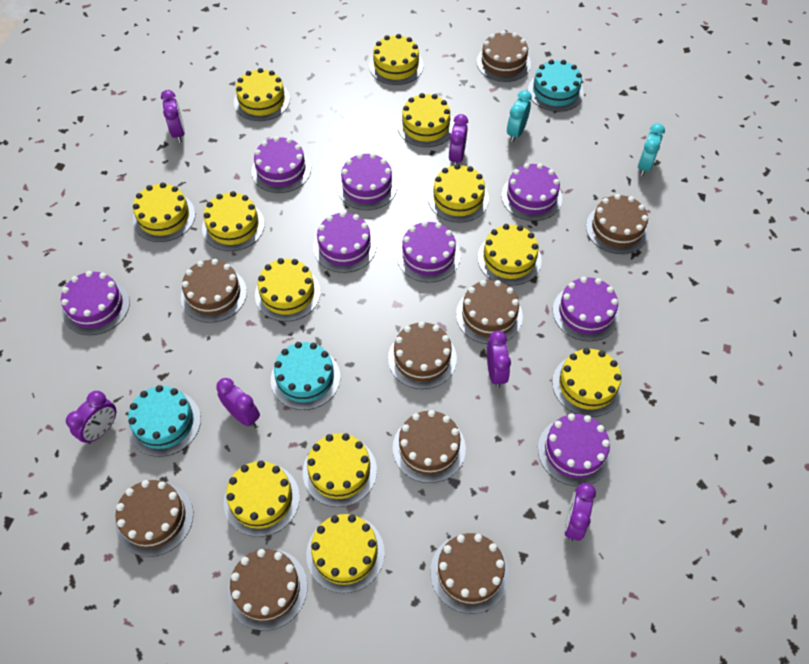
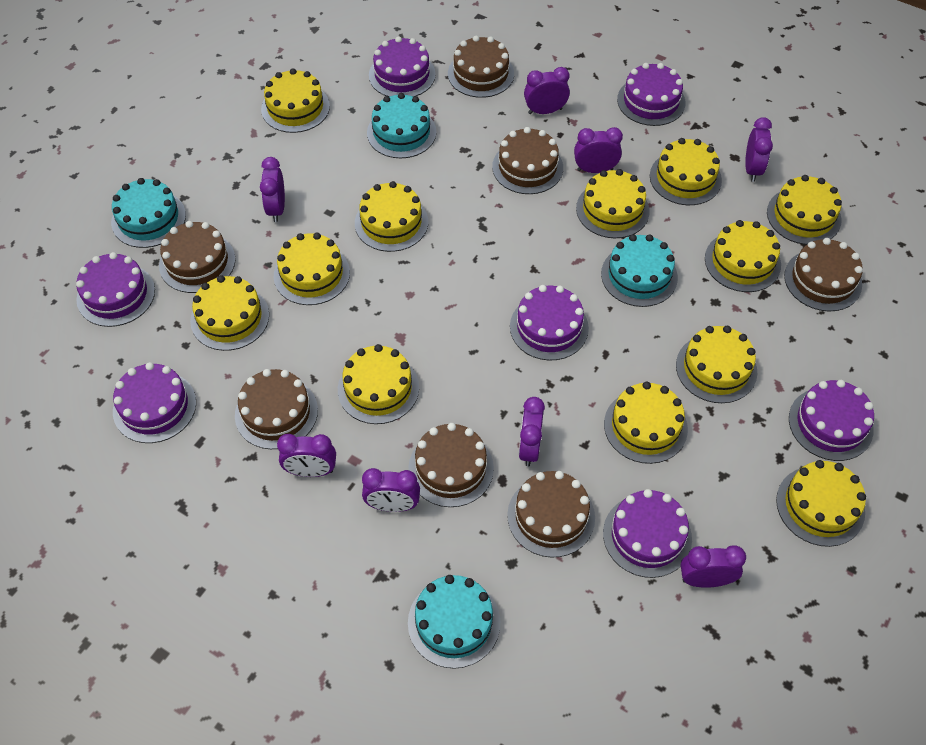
brown cake: [115,480,193,557] [181,259,247,323] [227,549,307,631] [388,321,457,389] [393,410,466,483] [430,533,510,614] [456,280,523,344] [477,31,531,82] [586,194,649,254] = 9 -> [159,221,236,293] [235,369,318,449] [408,423,494,507] [448,36,514,98] [492,127,563,194] [507,471,595,558] [784,238,863,311] = 7
purple cake: [61,271,130,335] [251,136,311,193] [313,211,376,273] [337,153,397,210] [397,221,461,282] [501,163,562,221] [538,413,612,486] [553,277,620,341] = 8 -> [76,252,155,327] [113,362,196,443] [369,36,436,97] [510,285,589,360] [603,489,692,578] [617,63,686,126] [789,380,874,461] = 7
purple clock: [66,391,116,444] [161,90,185,143] [216,378,260,427] [449,114,468,166] [487,331,511,388] [564,483,596,541] = 6 -> [260,157,285,222] [277,434,336,477] [362,468,420,512] [519,397,545,466] [524,67,570,114] [574,127,623,173] [681,545,746,588] [745,117,773,182] = 8
turquoise cake: [128,385,201,457] [271,342,340,410] [528,60,584,112] = 3 -> [111,178,186,248] [367,93,436,158] [408,575,500,669] [601,234,678,307] = 4
turquoise clock: [507,90,532,142] [638,123,665,176] = 2 -> none = 0

